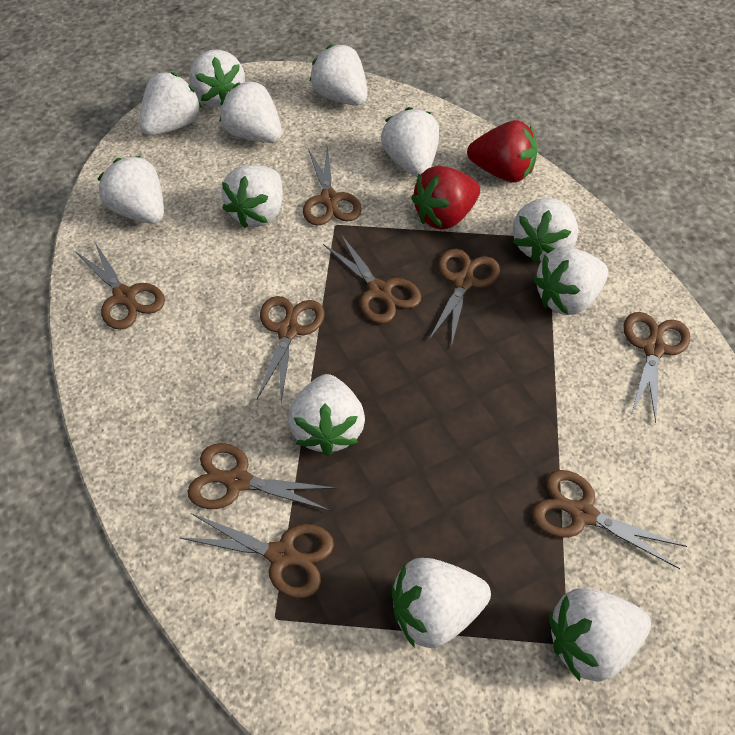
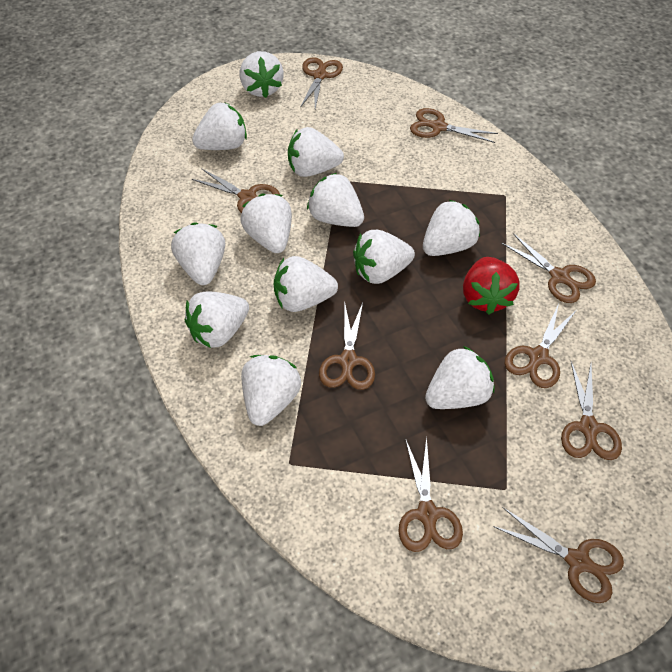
red strawberry: [411,166,480,230] [467,120,537,182] = 2 -> [463,257,520,314] = 1

